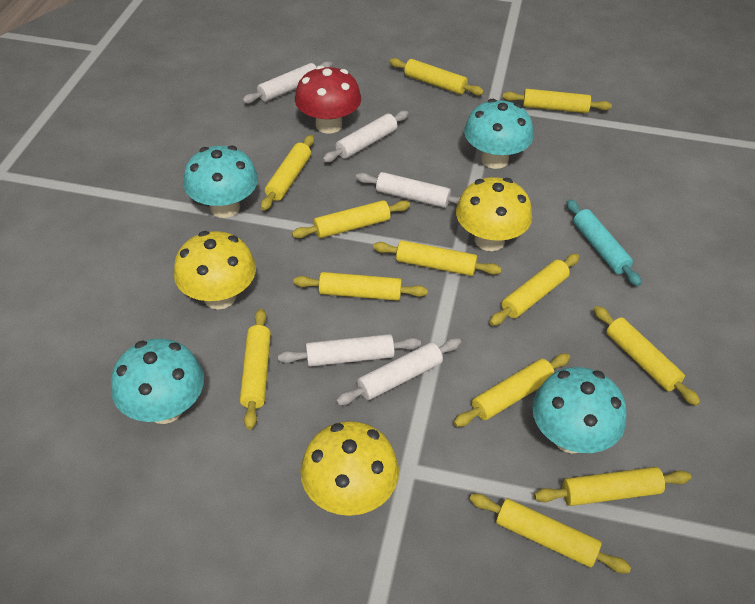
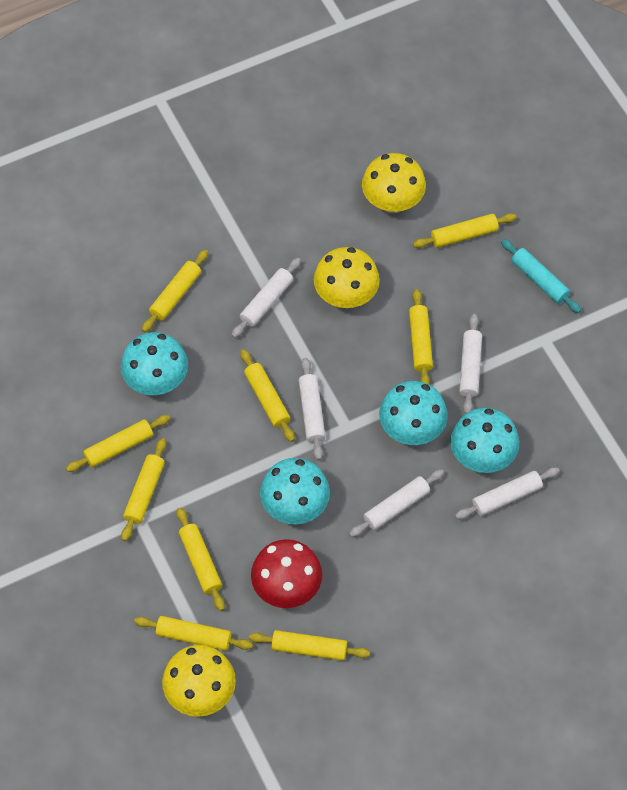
yellow rolling pin: [240,309,271,430] [261,135,314,211] [292,200,410,238] [293,272,428,301] [373,240,502,276] [389,58,484,95] [454,353,570,427] [470,493,631,573] [489,254,580,326] [502,89,612,113] [534,467,691,506] [594,306,700,406] = 12 -> [66,415,170,472] [121,438,166,541] [134,616,253,651] [142,250,208,332] [177,508,225,611] [240,349,295,442] [249,630,370,661] [409,289,433,384] [413,213,517,248] = 9

